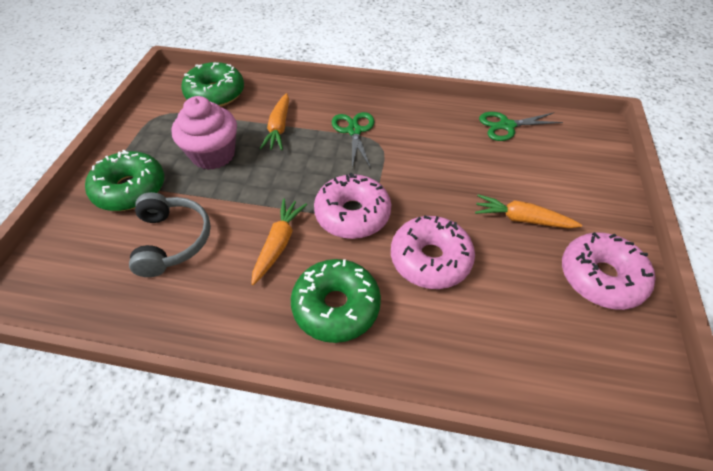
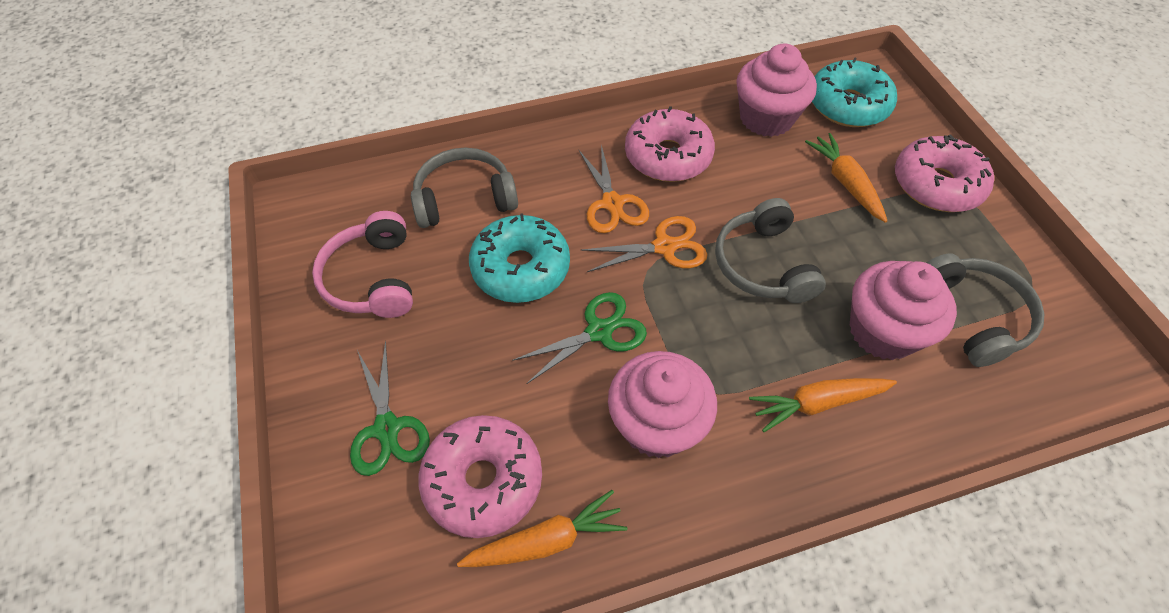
green donut: [85,150,164,211] [181,62,244,107] [291,259,381,343] = 3 -> none = 0
grey headphones: [129,192,211,277] = 1 -> [411,148,518,228] [715,198,826,303] [927,253,1044,367] = 3
orange scissors: none = 0 -> [579,144,649,233] [581,216,707,272] = 2
pink cupcake: [171,96,237,170] = 1 -> [608,351,717,458] [736,44,817,137] [850,261,957,360] = 3
pink headphones: none = 0 -> [312,211,413,318] = 1
turquoise donut: none = 0 -> [469,213,570,303] [812,57,897,127] = 2

